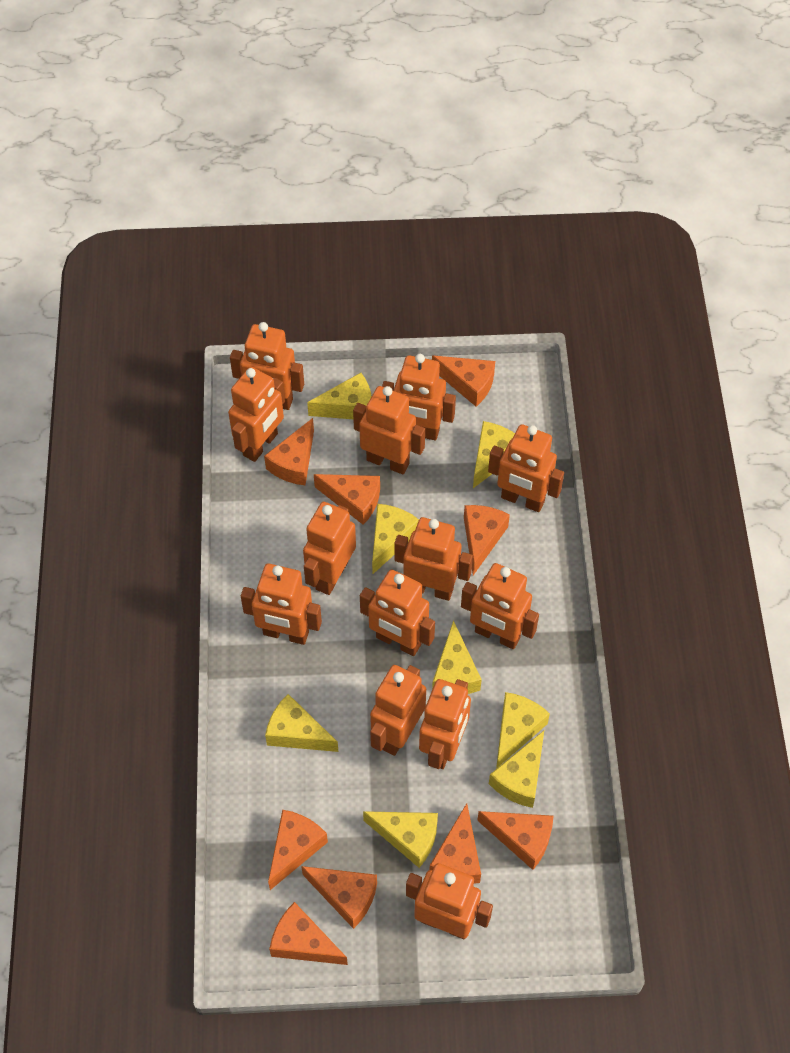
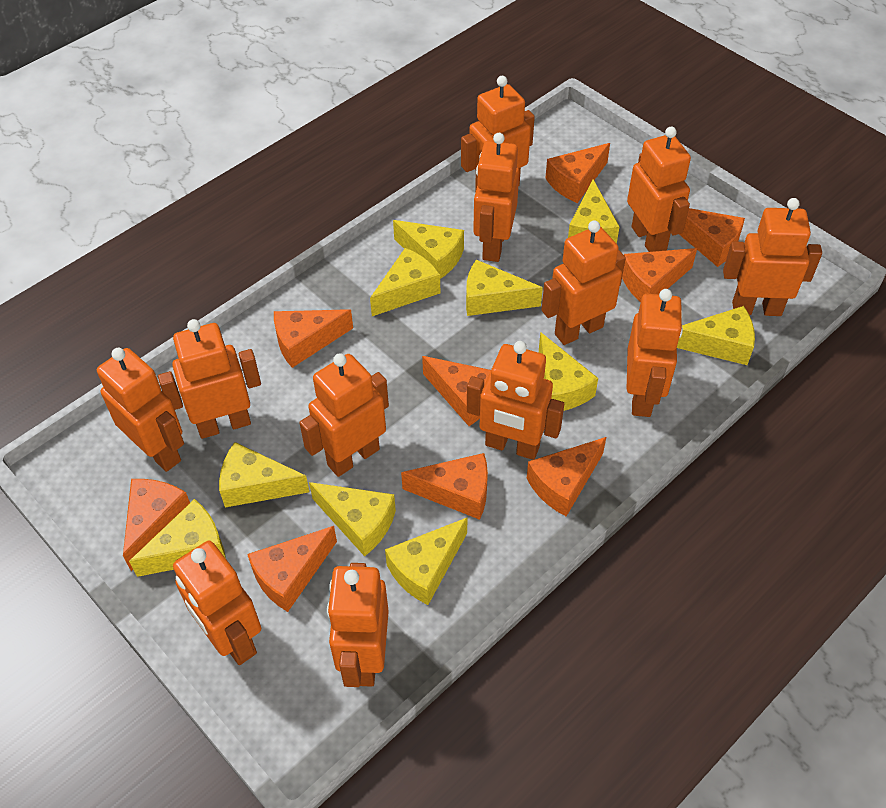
orange robot: [228,367,285,462] [230,322,304,410] [241,563,322,645] [303,502,356,595] [353,386,425,474] [360,569,435,656] [370,665,426,756] [382,354,456,440] [394,517,473,601] [406,863,493,939] [419,679,471,769] [461,563,539,649] [488,424,564,512] = 13 -> [97,348,184,472] [158,319,261,439] [173,541,261,665] [299,353,389,477] [327,563,389,687] [461,76,535,192] [467,341,564,460] [473,133,519,262] [542,220,626,345] [627,127,691,252] [627,289,683,417] [723,198,822,316] = 12
yellow cheese: [265,694,338,752] [307,373,372,419] [363,811,438,868] [372,504,419,574] [432,620,482,694] [473,421,515,488] [489,731,544,808] [496,692,550,769] = 8 -> [129,499,226,577] [219,442,310,508] [309,482,396,556] [370,248,440,316] [385,517,468,605] [393,220,464,279] [466,260,543,316] [539,332,598,411] [568,179,620,244] [677,306,755,365] = 10

